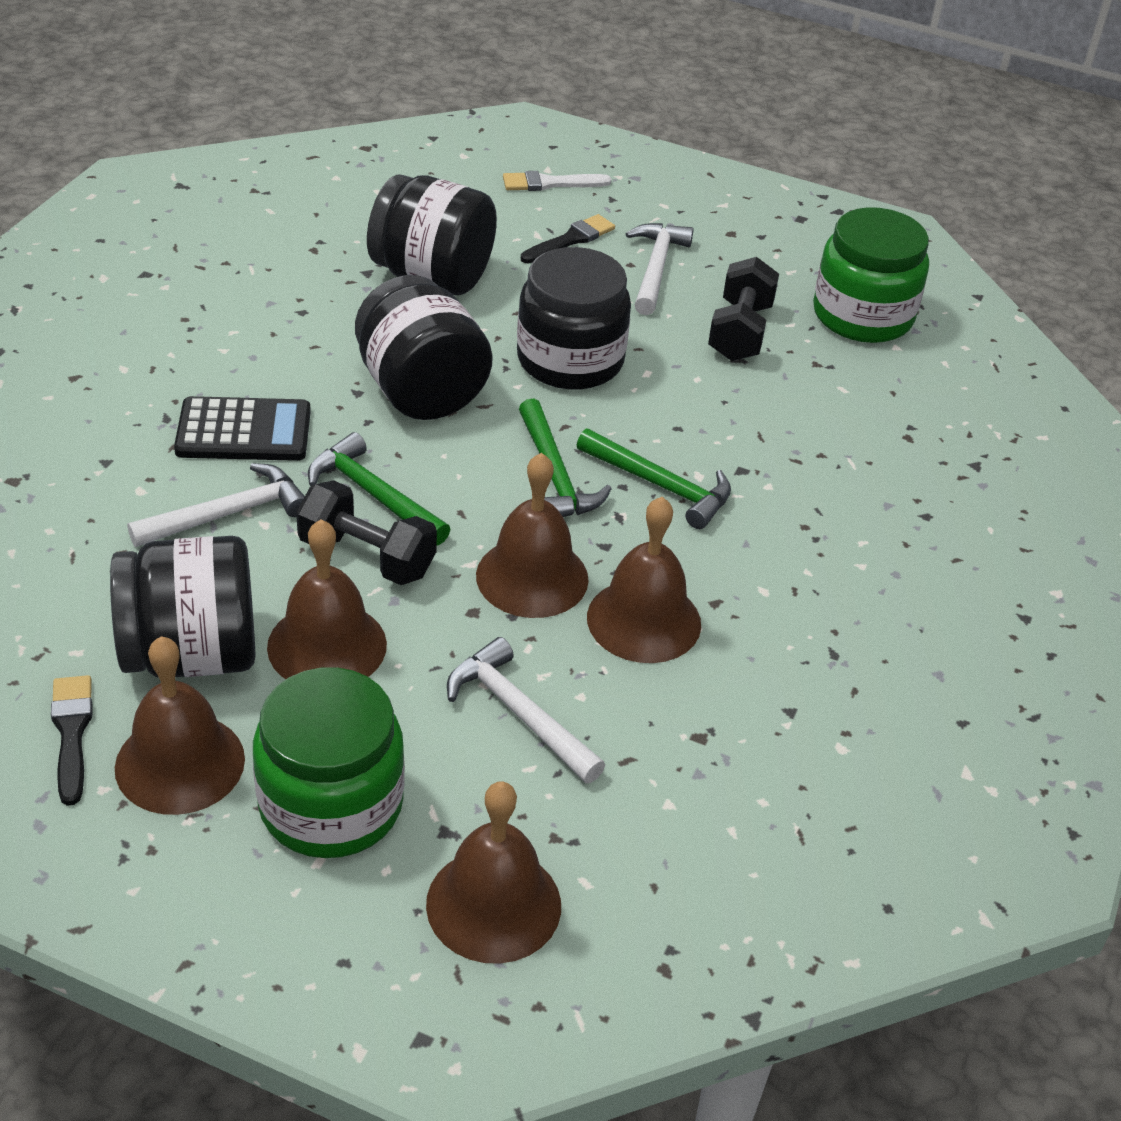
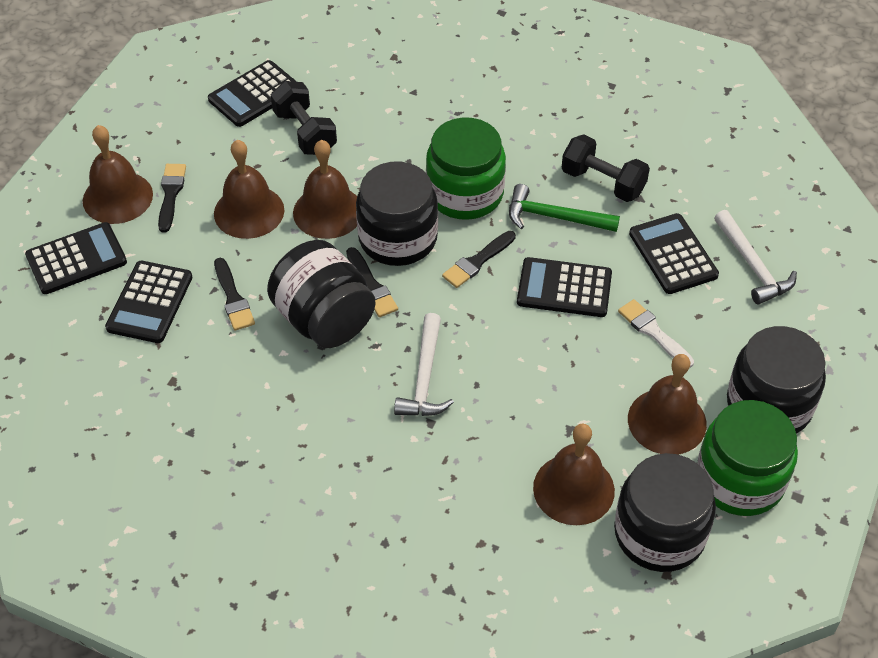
black brush: [51,675,92,806] [521,214,615,264] = 2 -> [158,164,186,233] [214,258,255,331] [346,247,398,317] [442,231,516,288] = 4
black calculator: [174,396,311,461] = 1 -> [25,222,127,294] [105,261,192,343] [208,60,297,127] [517,257,612,317] [629,213,719,294] = 5
green hammer: [308,432,450,545] [519,398,612,517] [577,429,731,529] = 3 -> [509,184,620,232] = 1
white hammer: [127,463,305,547] [447,637,605,783] [626,223,694,315] = 3 -> [394,313,454,416] [714,210,797,304] = 2

